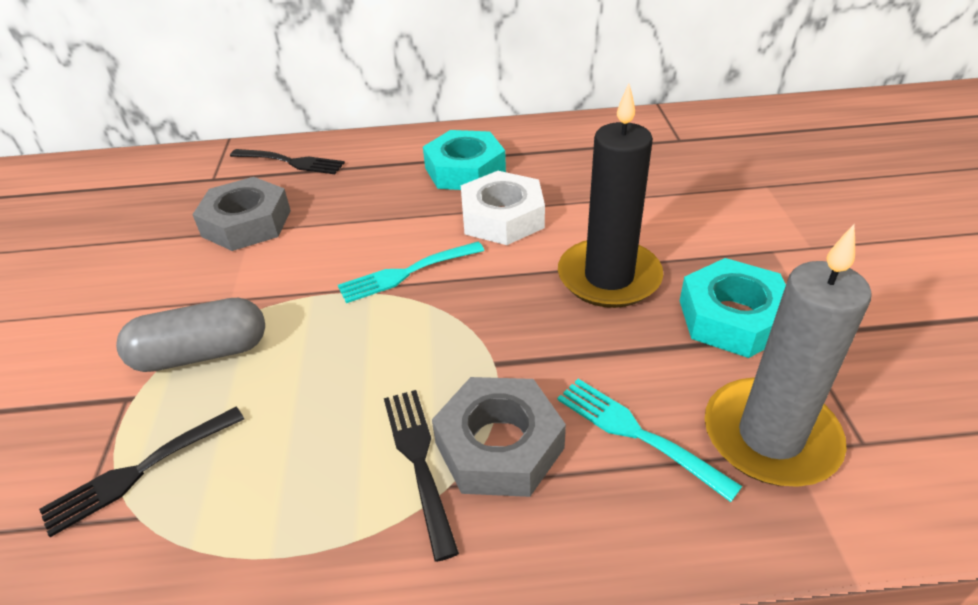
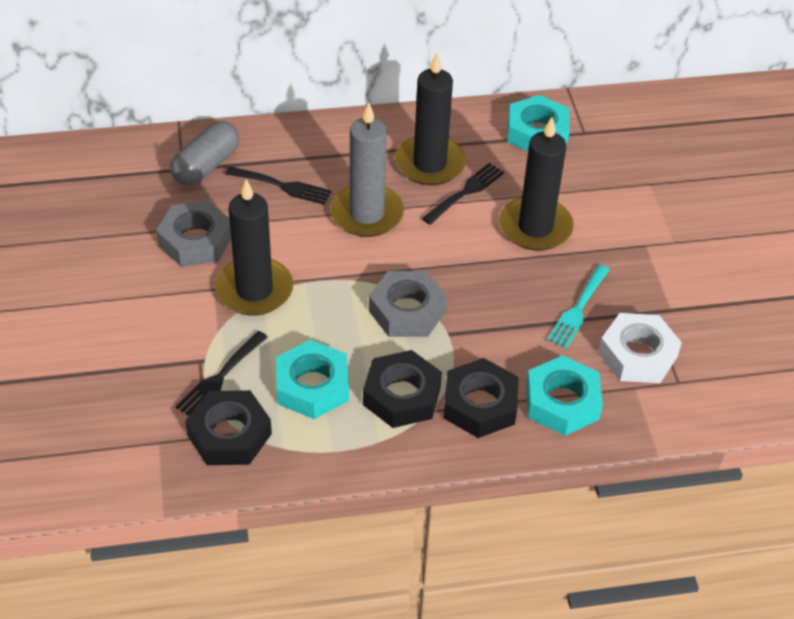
black candle: [558,84,663,308] = 1 -> [215,179,293,316] [395,53,466,185] [499,117,574,251] = 3
black nut: none = 0 -> [185,390,272,465] [363,350,442,428] [443,358,518,438] = 3
turquoise fork: [338,242,484,303] [557,379,742,502] = 2 -> [547,265,610,349] = 1
turquoise nut: [423,130,506,190] [680,258,786,358] = 2 -> [276,340,349,419] [507,95,570,151] [526,356,603,436] = 3

